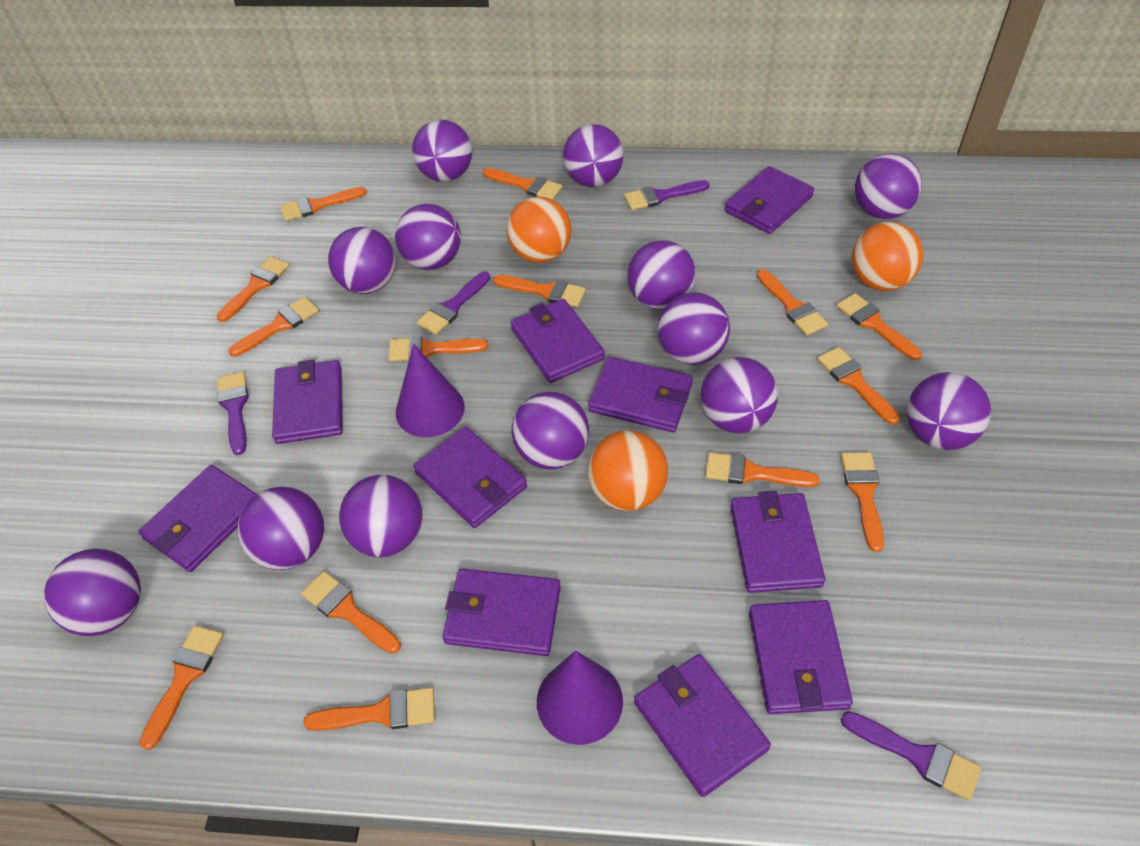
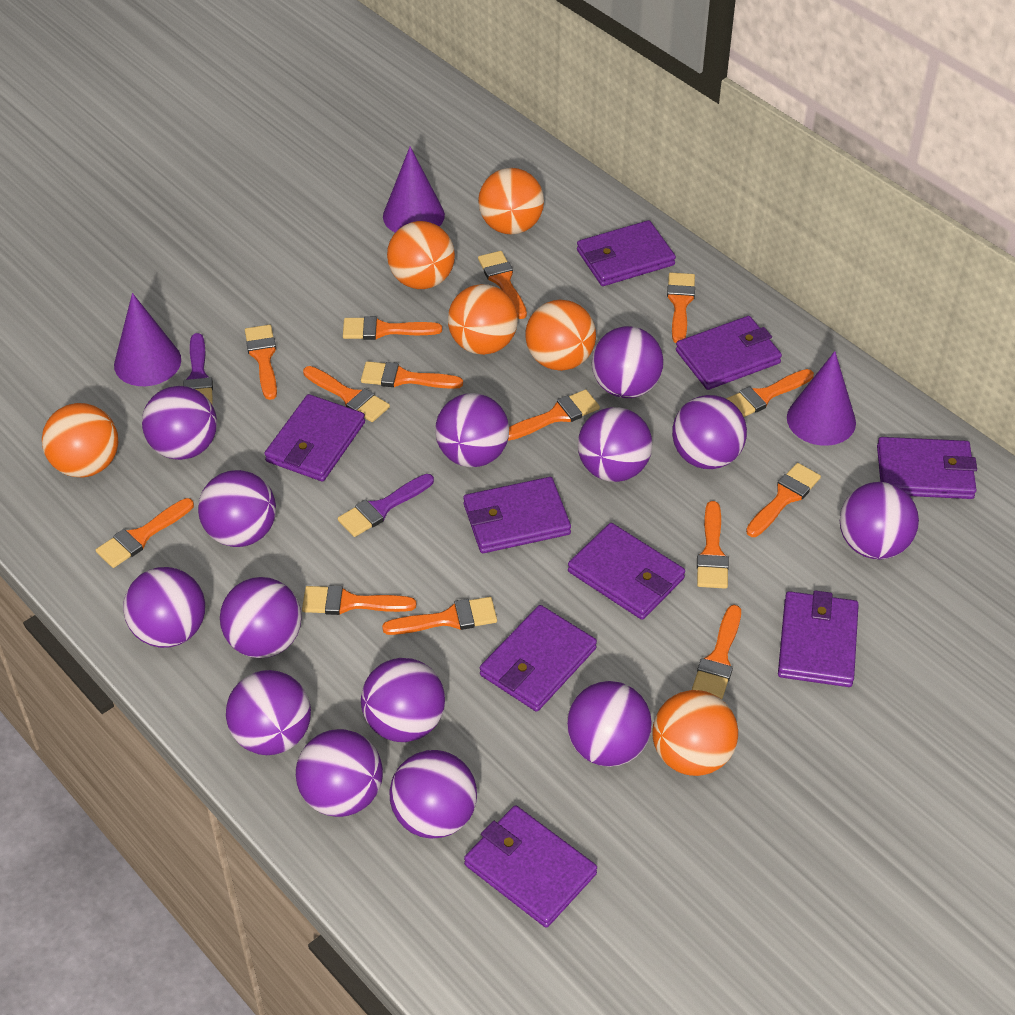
orange ball: [506,197,571,263] [588,430,668,511] [852,222,923,291] = 3 -> [42,403,118,478] [387,221,455,289] [448,284,518,355] [478,168,544,235] [525,300,596,371] [652,690,738,776] = 6
purple ball: [44,549,141,636] [238,487,324,570] [328,227,396,294] [339,475,423,558] [395,204,461,270] [412,120,472,182] [511,392,589,469] [563,124,624,187] [628,240,696,309] [658,292,730,365] [701,357,778,433] [855,153,922,219] [907,372,991,450] = 13 -> [123,567,205,648] [142,386,217,460] [198,470,276,547] [220,577,302,658] [226,670,311,755] [296,729,383,817] [361,658,445,742] [390,750,477,839] [435,393,509,467] [567,681,652,767] [578,407,652,482] [592,326,664,398] [672,395,747,469] [840,482,919,559] = 14
purple brush: [217,372,249,455] [417,271,490,335] [624,180,710,210] [841,711,981,801] = 4 -> [183,333,213,404] [338,474,434,537] = 2
purple cone: [396,344,465,437] [537,650,623,745] = 2 -> [114,293,181,386] [383,146,445,233] [787,351,856,446] = 3
purple wallet: [138,465,257,572] [272,359,343,444] [413,426,527,528] [442,568,561,656] [510,299,605,383] [588,356,693,432] [634,654,771,797] [724,166,814,234] [730,491,826,593] [749,600,853,714] = 10 -> [264,394,365,482] [463,477,571,553] [464,805,597,928] [480,605,597,712] [568,523,685,620] [577,220,676,286] [676,316,782,390] [778,590,859,687] [877,437,977,499] = 9

